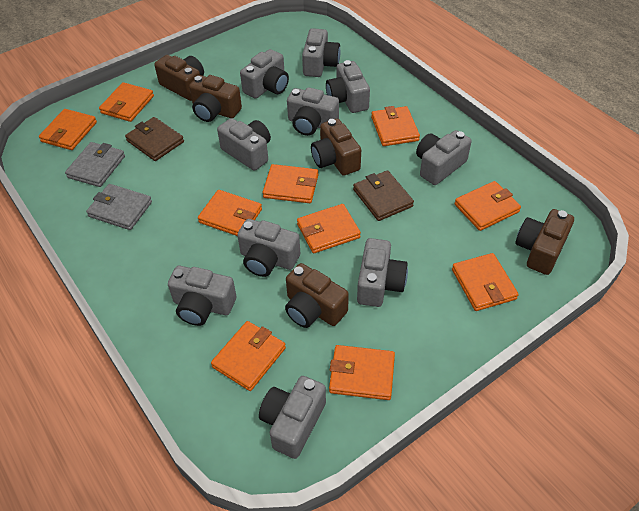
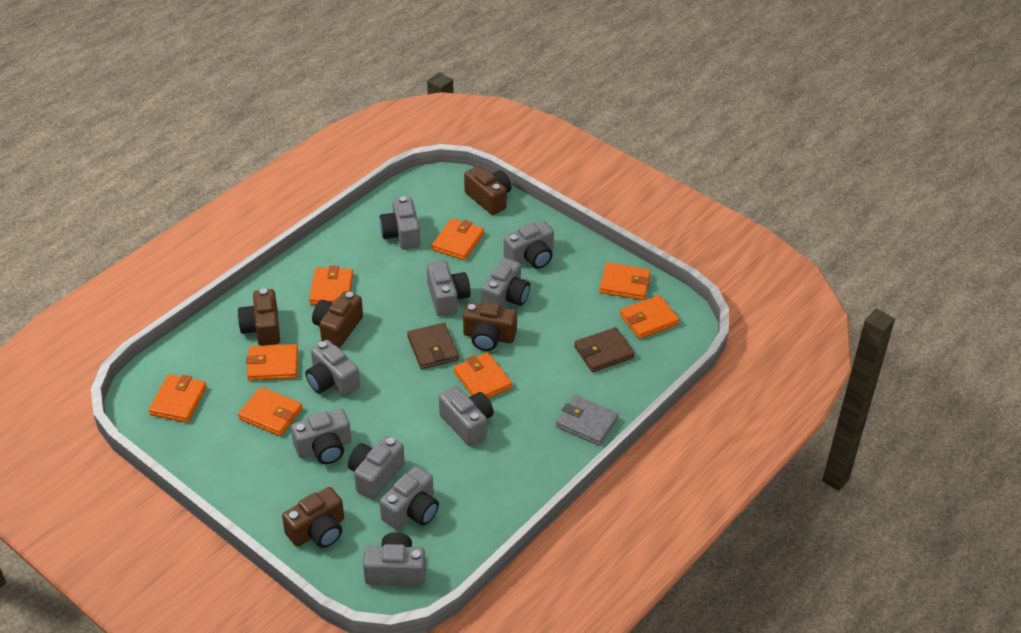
grey wallet: [65,142,125,187] [86,184,152,230] = 2 -> [556,395,619,446] = 1
orange wallet: [39,109,97,150] [99,82,154,122] [198,190,262,236] [211,321,286,391] [263,164,318,203] [297,204,361,254] [329,345,395,400] [371,106,420,146] [452,253,519,311] [454,181,521,231] = 10 -> [149,374,207,423] [238,387,303,436] [246,344,298,381] [309,266,353,305] [432,218,484,260] [454,352,512,398] [599,263,651,300] [620,295,680,339] = 8

